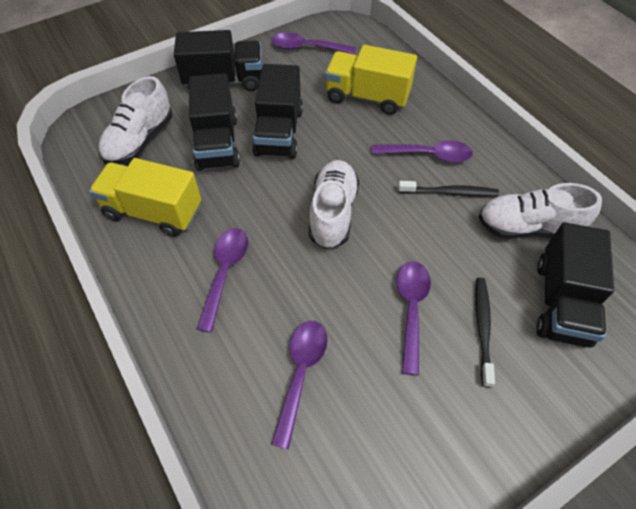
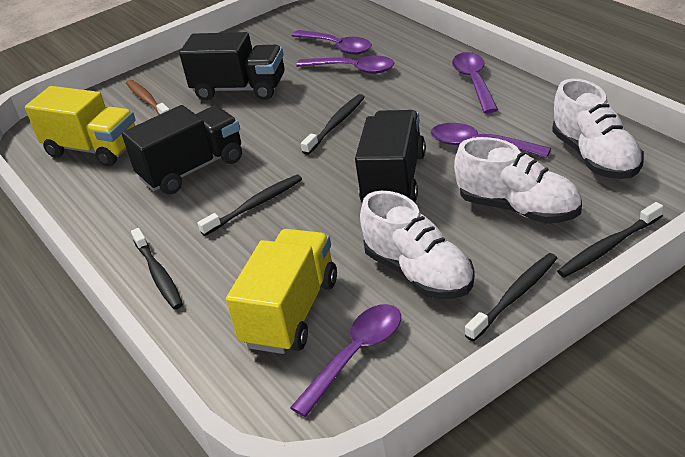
black toothbrush: [398,181,499,197] [475,278,495,388] = 2 -> [131,228,183,310] [197,174,302,236] [301,94,365,155] [465,253,557,341] [557,202,663,278] = 5
black truck: [174,30,262,91] [189,73,240,171] [252,64,303,159] [536,222,614,348] = 4 -> [122,105,242,195] [179,32,285,100] [355,110,426,203] = 3
brown toothbrush: none = 0 -> [126,80,170,115] = 1

